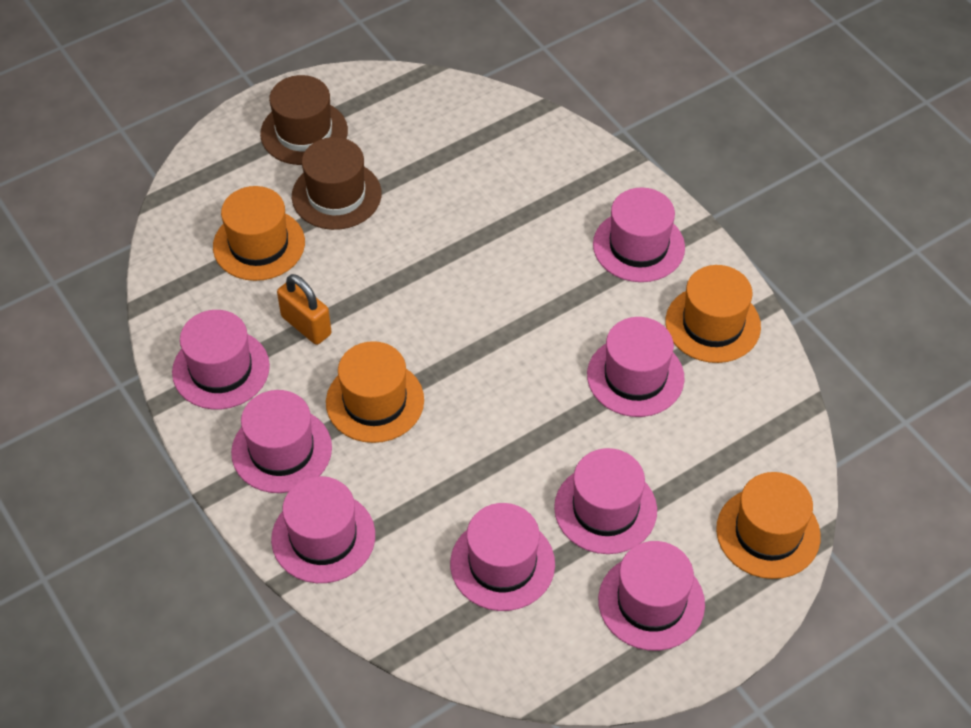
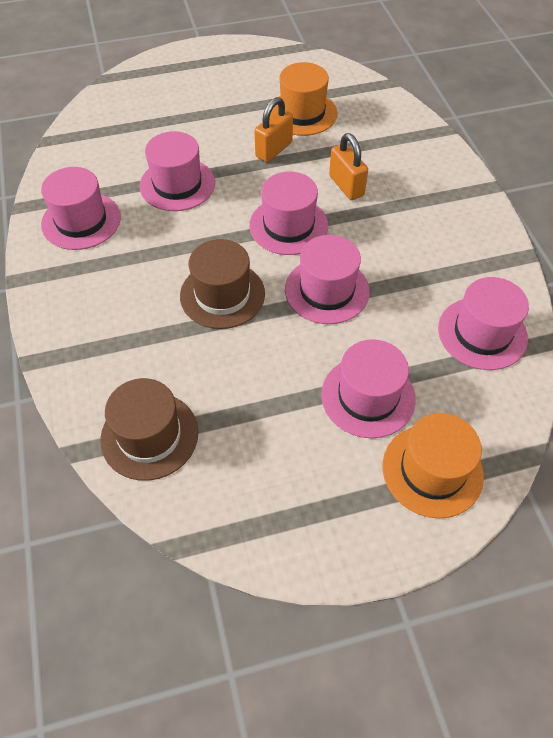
orange hat: [213,186,305,281] [326,341,424,443] [666,265,761,363] [716,472,821,579] = 4 -> [270,62,337,136] [383,413,484,518] = 2
orange padlock: [277,274,331,345] = 1 -> [254,97,293,162] [329,133,368,200] = 2
pink hat: [172,310,270,409] [231,390,332,493] [271,476,375,583] [450,503,555,611] [554,448,657,554] [587,317,685,417] [593,188,685,282] [598,541,705,651] = 8 -> [41,167,121,250] [139,131,215,211] [249,172,328,255] [285,235,370,324] [321,339,416,438] [438,277,529,370] = 6

